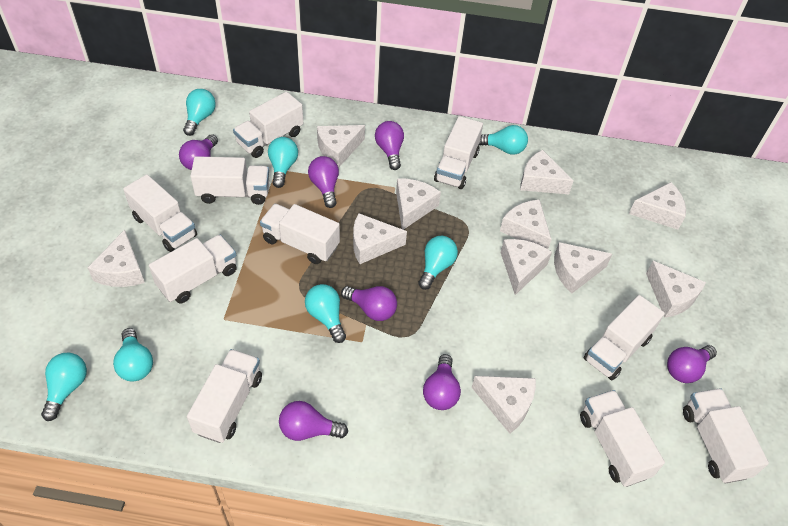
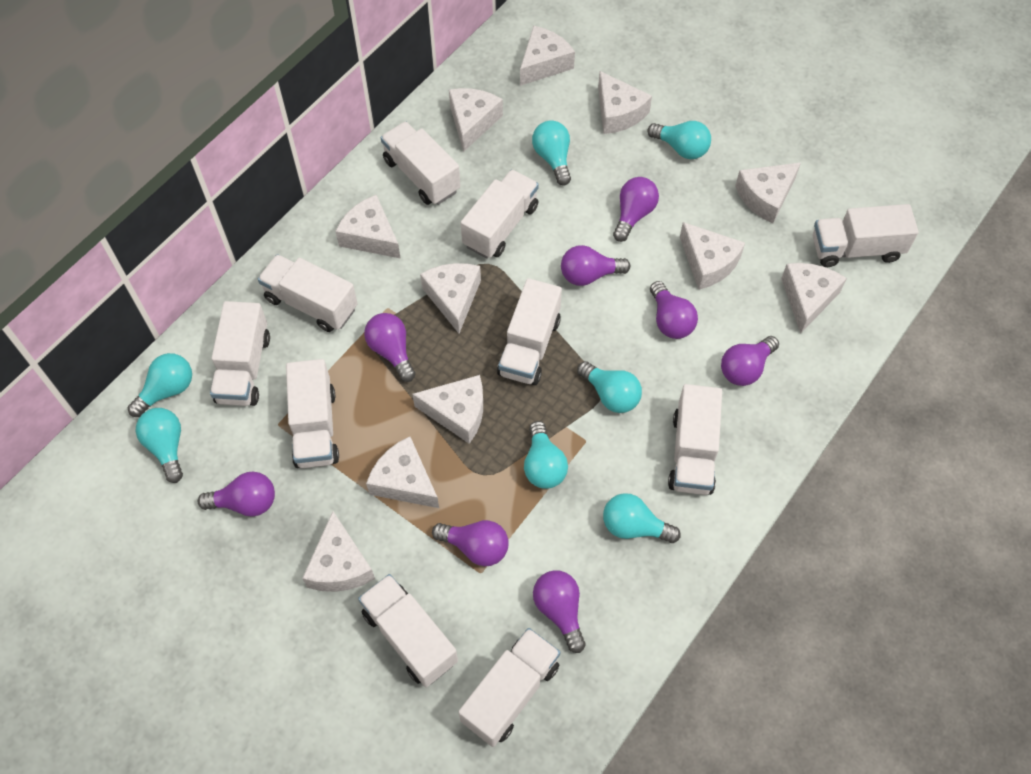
purple light bulb: [179,134,218,170] [279,401,348,441] [308,156,339,208] [341,286,397,321] [375,121,404,170] [423,354,461,410] [667,345,717,383] = 7 -> [198,471,275,517] [364,313,416,382] [432,520,509,566] [533,570,586,653] [561,245,630,286] [613,177,659,242] [650,281,698,339] [721,336,779,386] = 8

